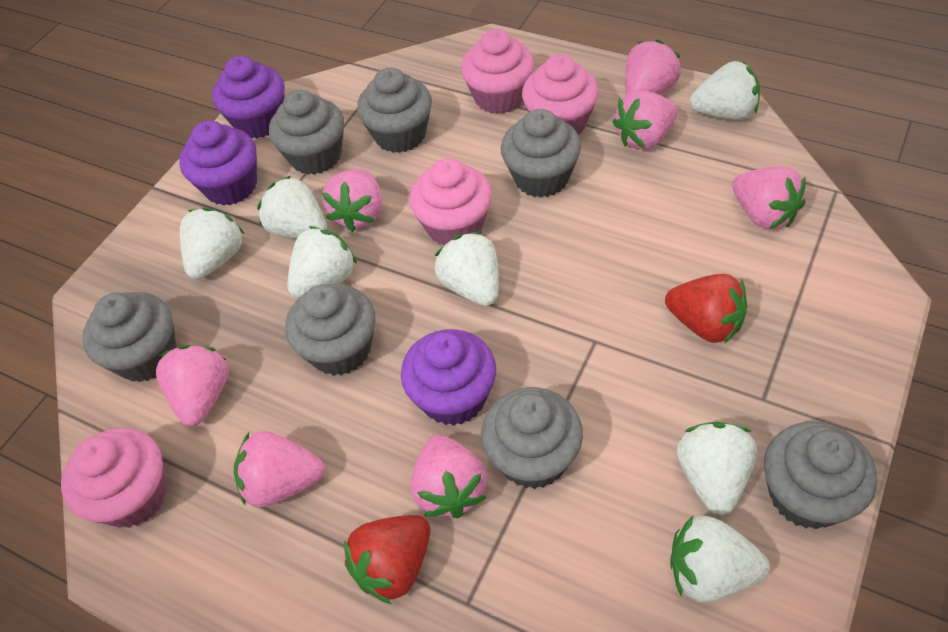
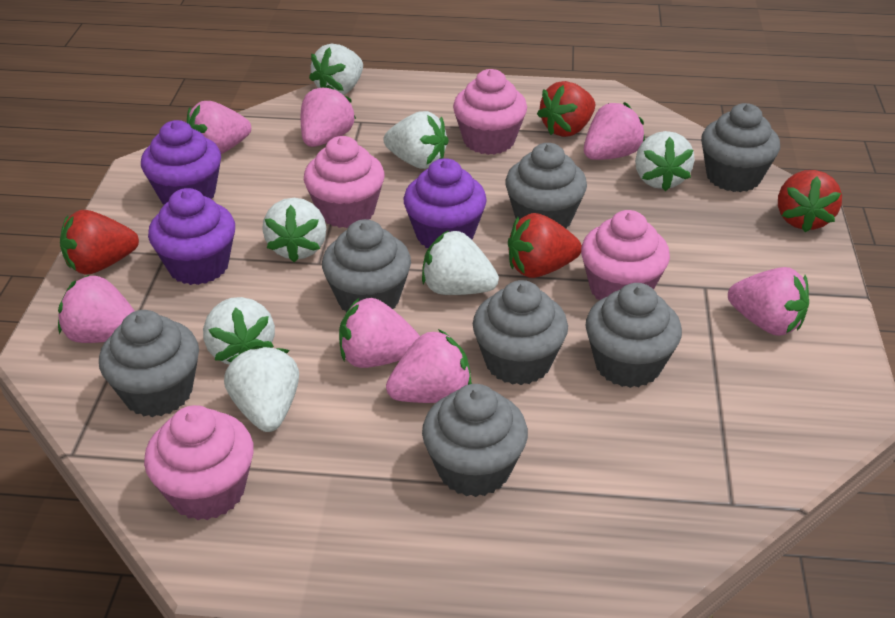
red strawberry: [344,515,430,604] [665,274,747,344] = 2 -> [60,210,139,275] [508,213,582,278] [537,81,595,137] [778,170,842,232] = 4

